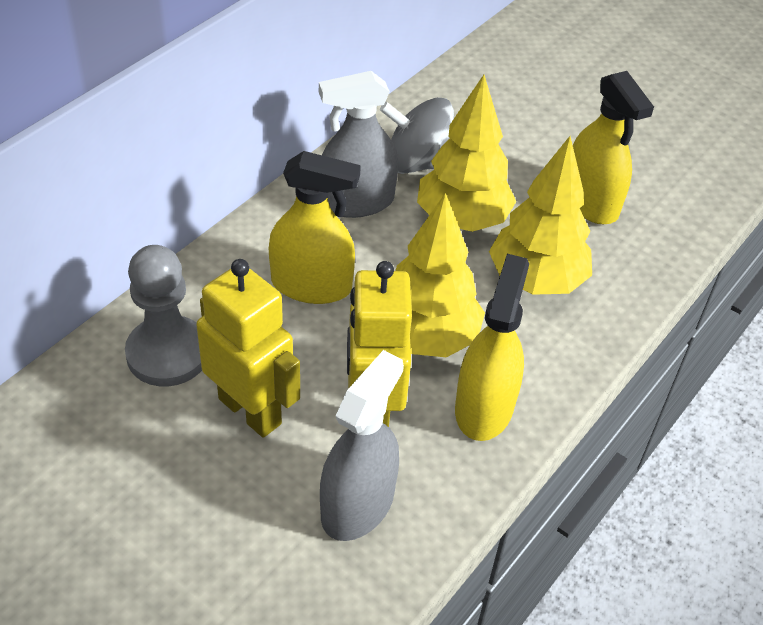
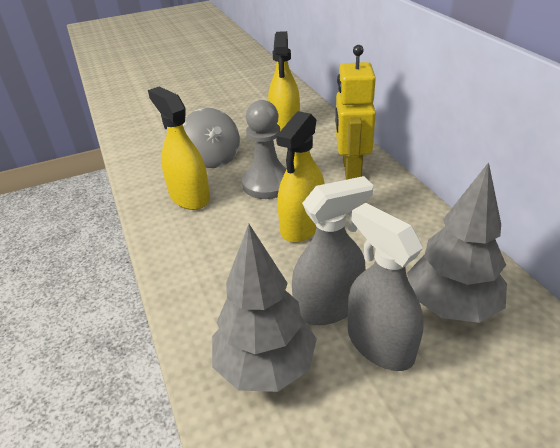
grey tree: none = 0 -> [212,224,317,392] [407,162,507,323] = 2
yellow robot: [196,259,300,438] [347,261,412,427] = 2 -> [335,45,376,180] = 1
yellow tree: [395,193,485,358] [417,75,516,232] [489,136,592,295] = 3 -> none = 0

